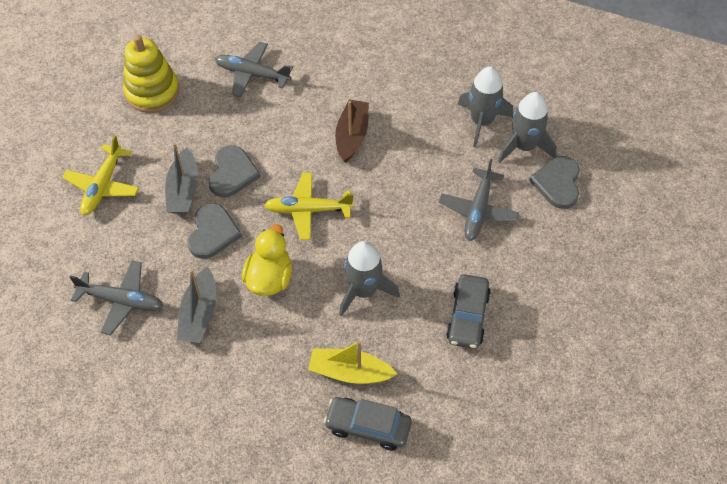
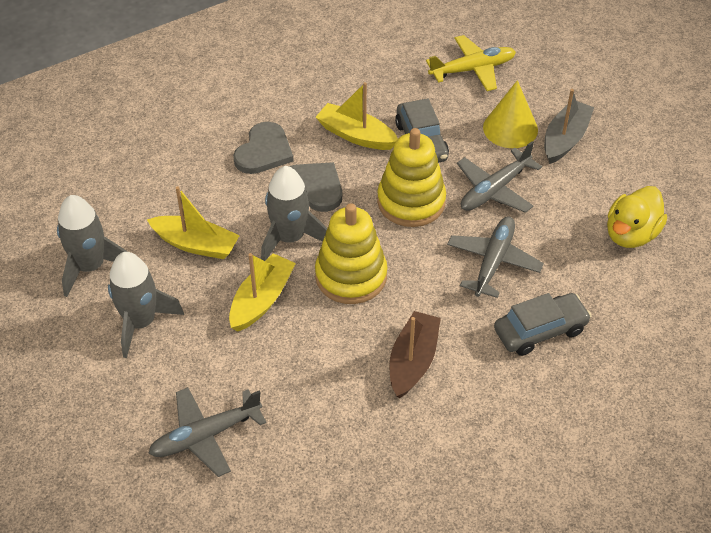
grey boat: [165,143,198,214] [177,267,216,343] = 2 -> [544,89,594,164] = 1
grey heart: [188,203,242,259] [209,145,261,197] [529,156,580,209] = 3 -> [233,122,294,174] [289,162,342,212] = 2
yellow boat: [308,341,397,384] = 1 -> [147,186,240,259] [229,253,296,331] [316,82,398,150] = 3
yellow cone: none = 0 -> [483,80,538,148] = 1
yellow plane: [62,135,139,215] [264,173,354,240] = 2 -> [426,35,516,91] = 1
yellow stacking toy: [123,35,179,113] = 1 -> [315,203,387,304] [377,128,446,227] = 2

